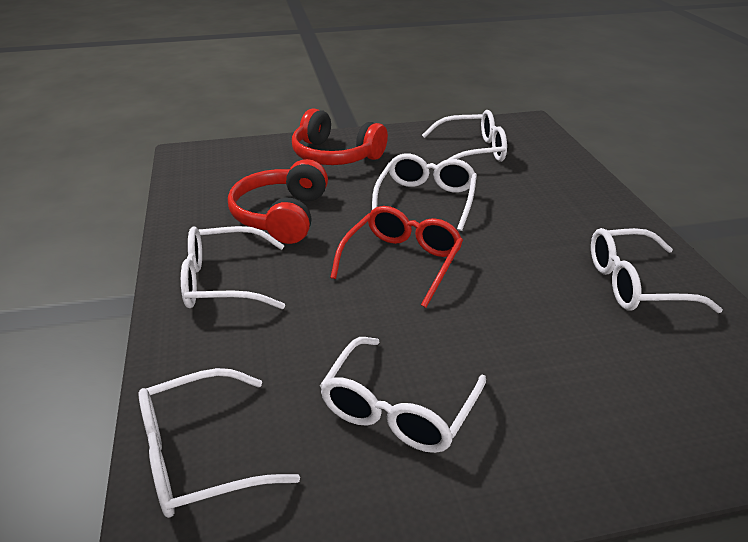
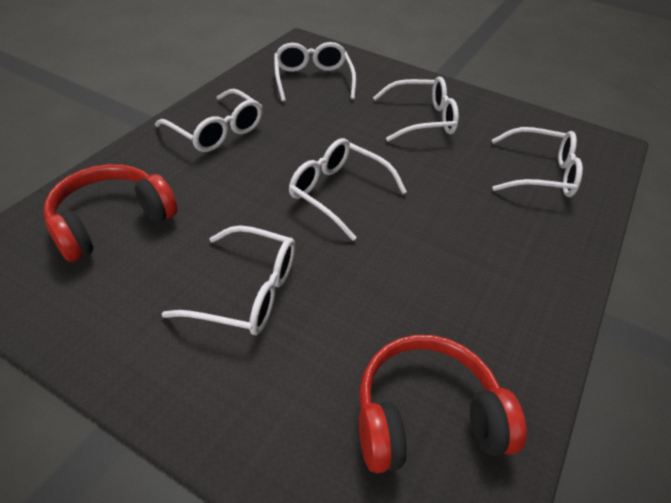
red glasses: [330,206,463,308] = 1 -> none = 0

